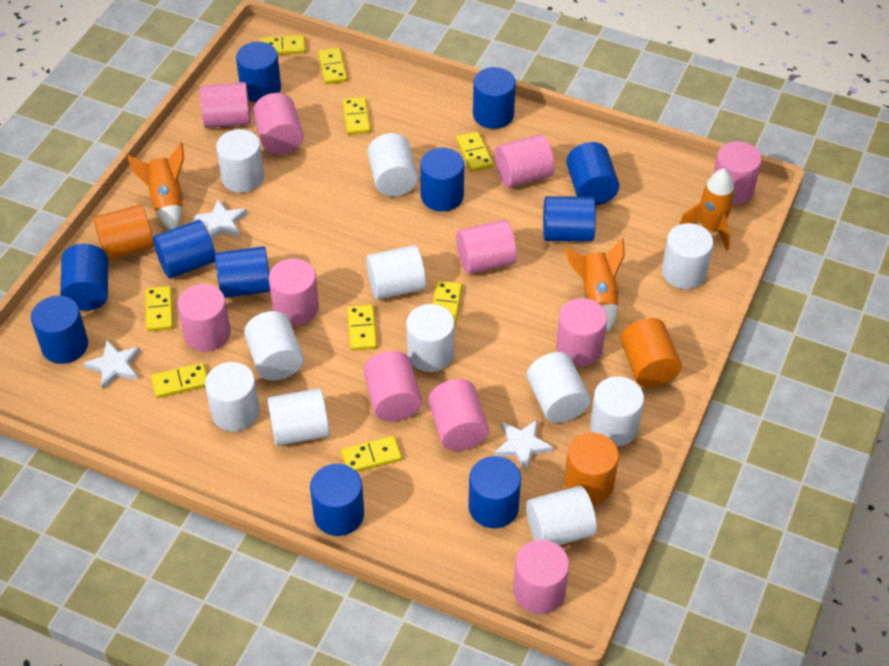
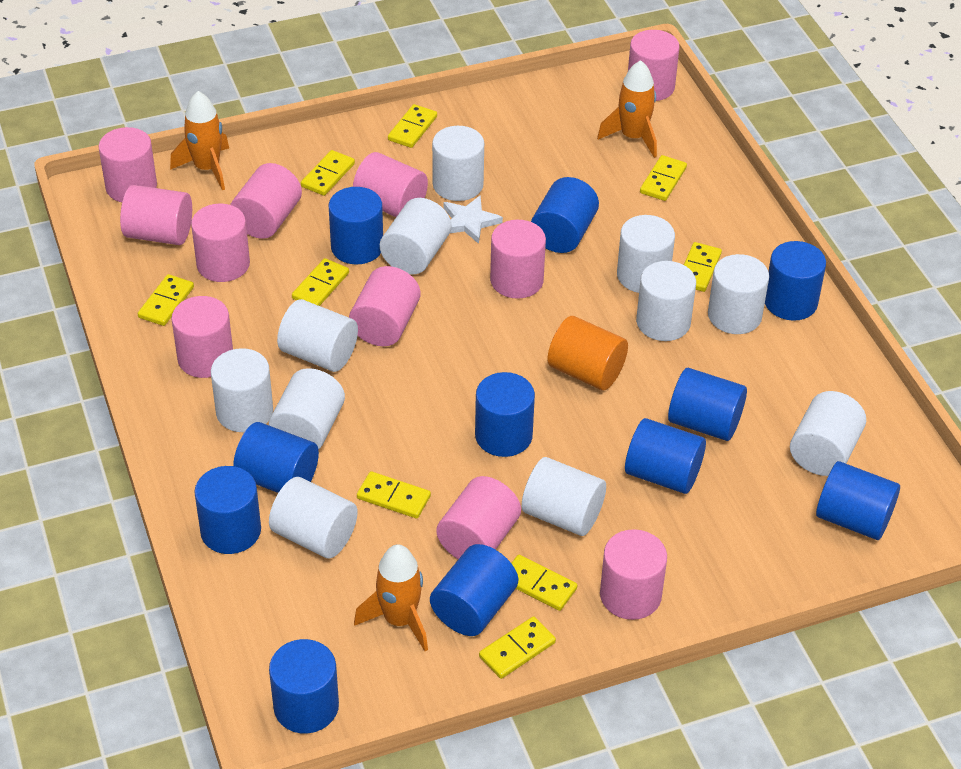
orange cylinder: [93,204,154,260] [564,433,619,504] [620,318,682,388] = 3 -> [547,316,628,391] = 1
white star: [83,340,141,390] [193,199,247,240] [494,419,554,472] = 3 -> [443,195,503,244] = 1

